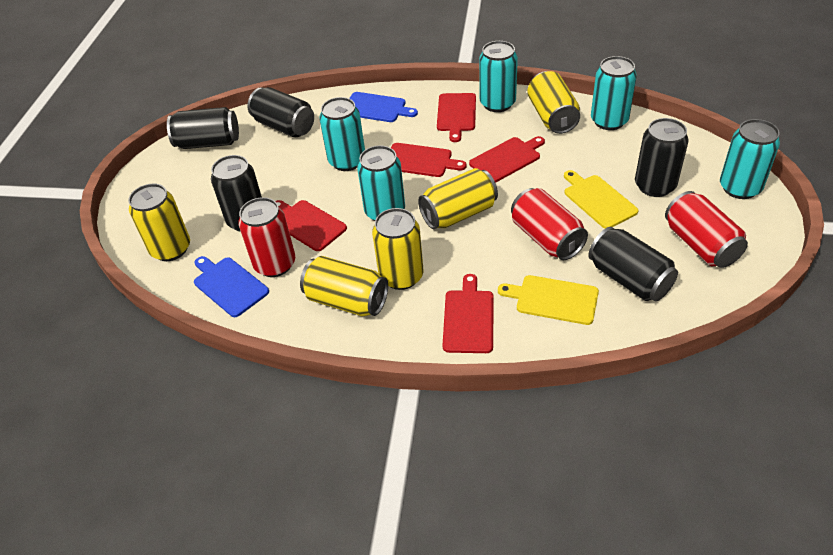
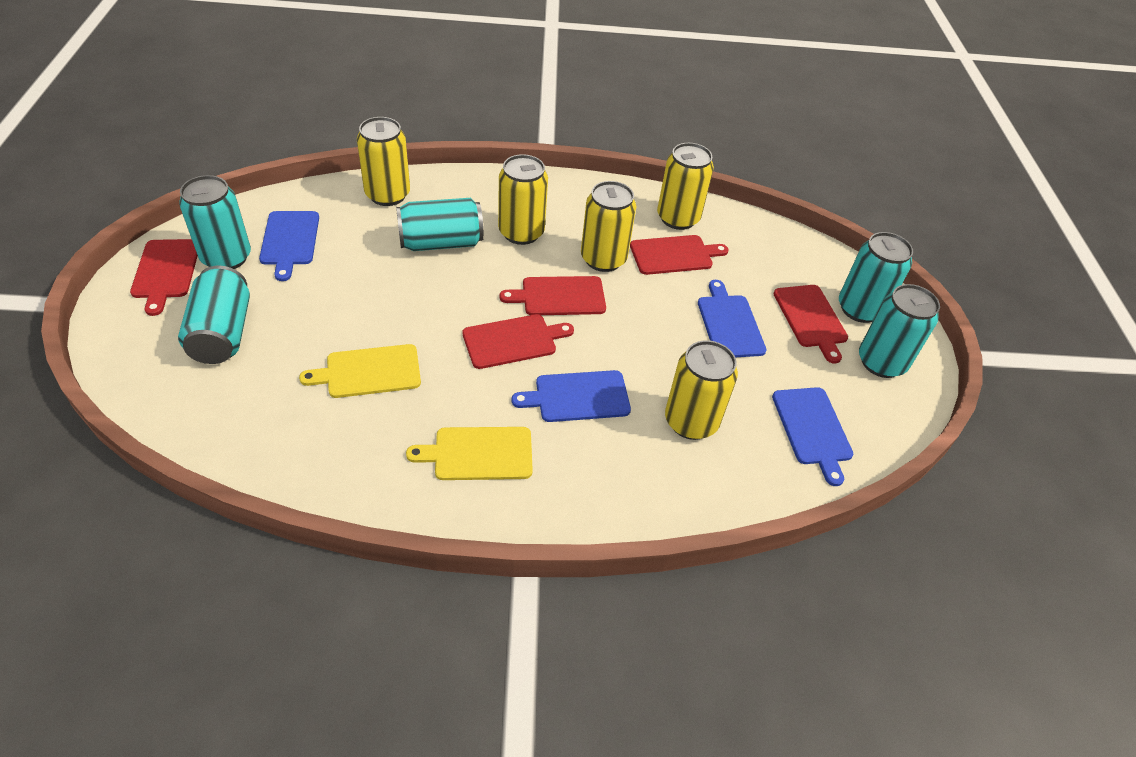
black can: [167,107,239,149] [211,155,262,232] [247,87,314,138] [588,227,678,301] [635,118,689,197] = 5 -> none = 0
blue cutting board: [194,256,269,317] [349,92,418,122] = 2 -> [259,211,319,281] [511,370,631,422] [698,280,766,357] [772,387,853,486] = 4
red can: [238,197,295,277] [511,188,588,260] [665,191,748,268] = 3 -> none = 0

